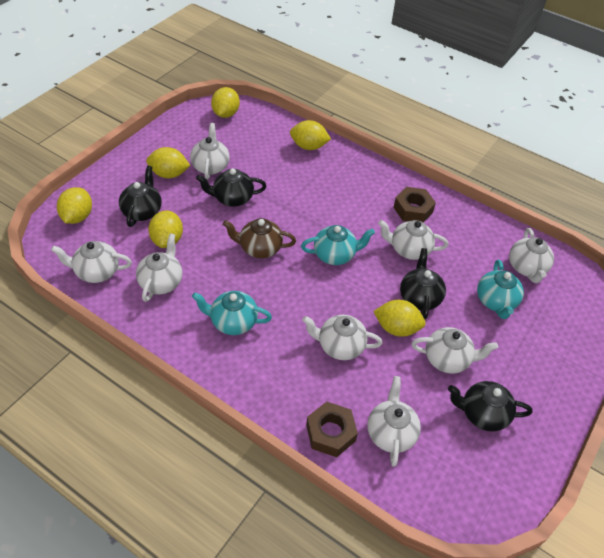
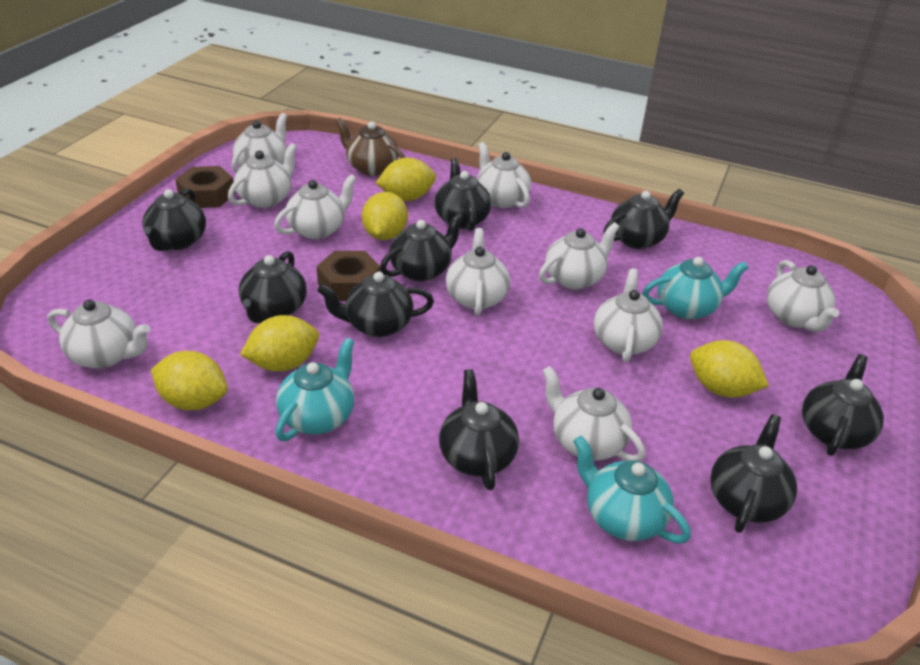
black teapot: [119,166,162,227] [196,168,266,207] [400,248,446,319] [448,381,532,432] = 4 -> [142,189,206,251] [239,251,307,323] [317,272,434,337] [380,213,464,281] [434,158,491,231] [439,369,519,490] [603,189,684,249] [710,414,797,533] [802,354,884,456] = 9
white teapot: [51,241,132,283] [136,233,182,302] [190,123,230,179] [302,315,383,360] [367,376,421,467] [378,220,449,260] [412,327,498,373] [509,228,554,283] = 8 -> [48,299,150,368] [228,143,297,208] [232,113,287,173] [274,174,357,239] [446,228,510,316] [477,142,531,208] [539,222,620,290] [542,366,645,462] [594,268,663,362] [767,260,839,332] = 10
yellow lemon: [57,187,92,224] [146,147,191,178] [148,210,183,248] [211,87,240,118] [290,120,331,150] [373,300,426,337] = 6 -> [151,351,228,410] [240,315,319,372] [362,192,408,240] [376,158,436,201] [690,340,769,398] = 5

